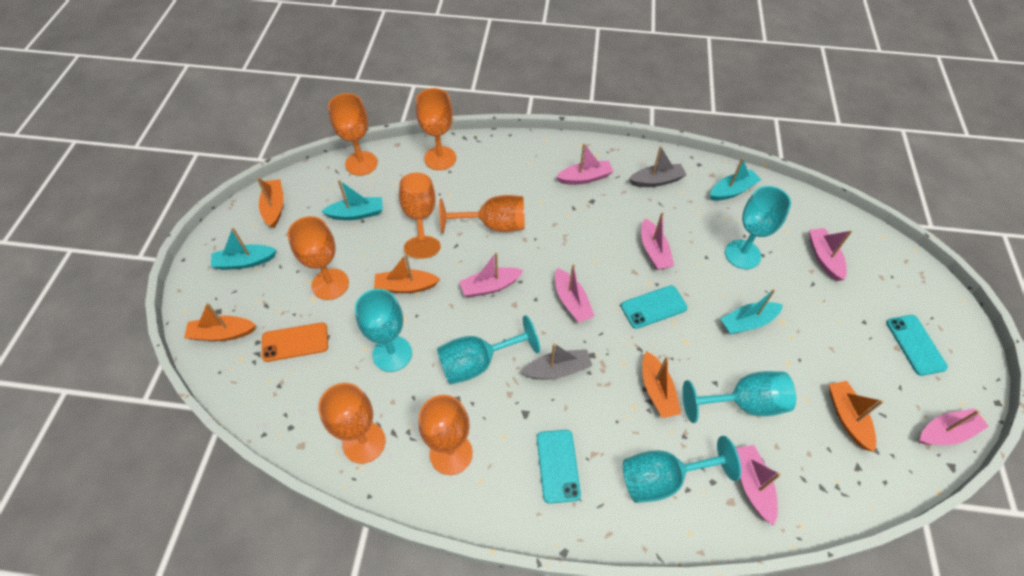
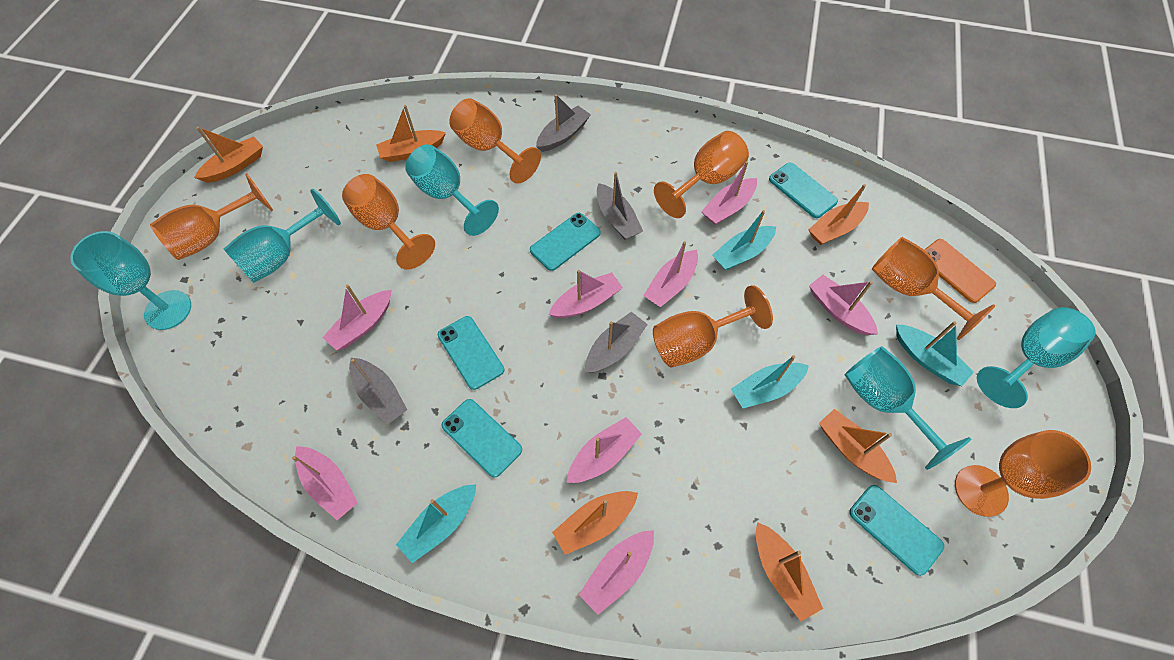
grey boat: [522,343,592,379] [629,146,687,187] = 2 -> [349,358,407,424] [536,94,591,152] [585,312,648,373] [597,172,643,240] = 4
orange boat: [184,303,256,341] [256,177,283,228] [374,254,440,293] [642,351,681,418] [829,381,884,452] = 5 -> [194,126,263,183] [376,105,446,162] [552,491,638,555] [756,522,823,621] [809,184,869,245] [819,409,897,483] = 6
pink boat: [459,252,524,297] [555,264,595,323] [556,143,614,185] [641,212,674,270] [736,445,781,526] [809,228,852,281] [918,409,989,445] = 7 -> [292,446,358,520] [322,284,392,351] [549,270,623,318] [567,417,642,483] [579,530,654,615] [643,241,698,307] [701,161,757,225] [809,275,878,335] = 8
turquoise phone: [537,430,581,504] [621,285,687,329] [886,315,948,376] = 3 -> [438,316,504,390] [442,399,522,478] [530,213,601,271] [769,163,838,218] [849,485,944,576] = 5

